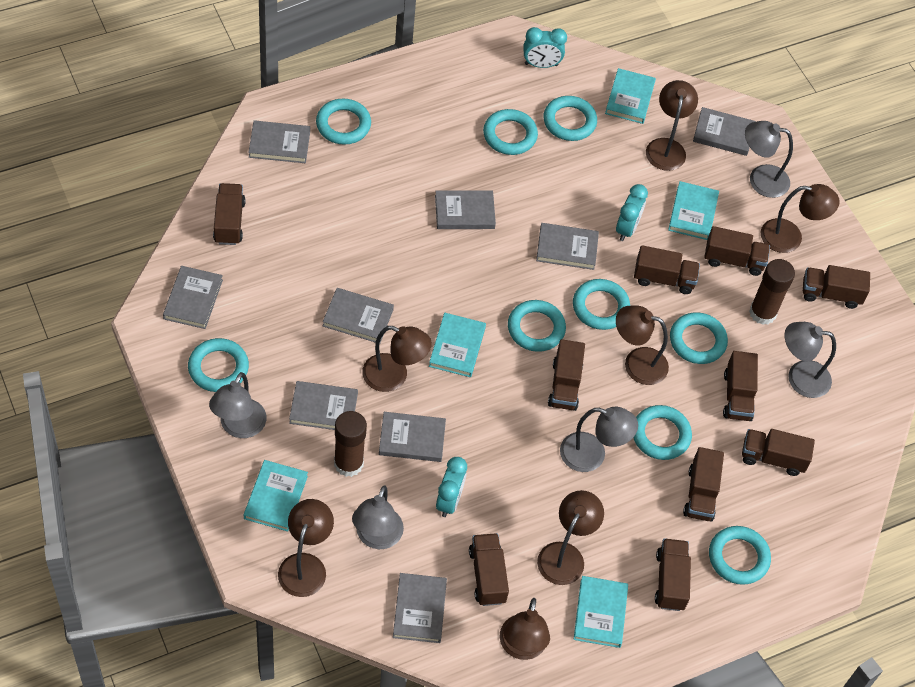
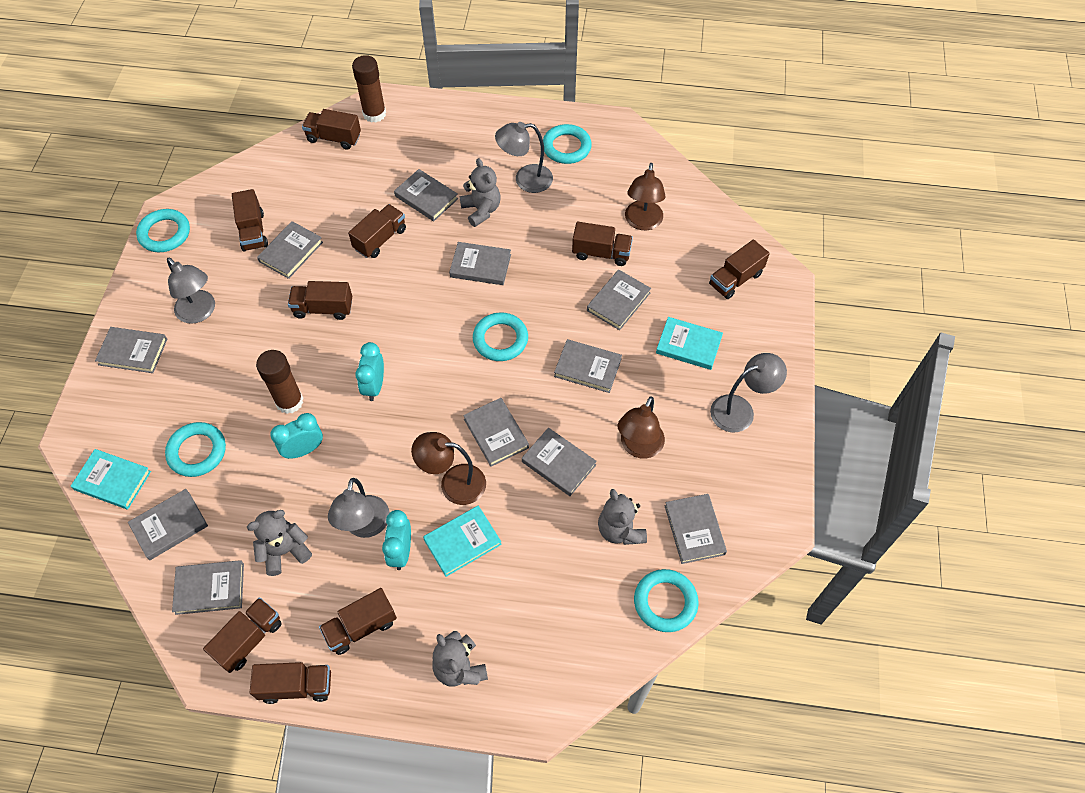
brown lamp: [278,499,334,597] [362,326,432,392] [500,598,550,660] [537,490,604,585] [616,305,669,385] [646,80,698,171] [761,184,840,253] = 7 -> [411,432,486,505] [618,396,665,459] [625,163,665,230] = 3
brown truck: [213,183,246,245] [469,533,509,606] [548,339,585,411] [634,245,700,294] [655,538,691,611] [683,447,724,522] [704,226,770,276] [723,351,758,421] [742,429,815,476] [803,265,870,309] = 10 -> [203,597,282,673] [232,189,268,252] [250,662,331,704] [288,281,352,320] [302,109,361,150] [319,588,397,655] [348,204,406,258] [572,222,633,266] [709,239,770,299] = 9
grey book: [163,266,223,329] [248,120,310,163] [289,381,358,430] [323,288,394,344] [379,412,446,462] [393,573,447,643] [435,190,496,229] [536,223,599,270] [693,107,756,156] = 9 -> [95,327,167,373] [128,489,208,560] [172,560,244,615] [257,221,323,279] [394,169,458,221] [449,242,511,285] [463,398,529,467] [522,428,597,496] [554,339,622,393] [587,270,651,330] [665,494,727,564] = 11
grey lamp: [209,372,266,438] [352,486,404,549] [560,407,638,472] [745,121,793,198] [784,322,836,398] = 5 -> [167,258,215,324] [328,478,390,538] [495,122,553,193] [710,353,787,432] = 4
grey teddy bear: none = 0 -> [247,510,312,576] [432,631,488,687] [460,158,500,227] [598,489,647,545] = 4
turquoise book: [244,460,308,532] [429,313,486,377] [573,576,628,648] [605,68,656,124] [668,181,719,240] = 5 -> [71,449,151,509] [423,506,502,577] [656,317,723,370] = 3
turquoise ring: [188,338,249,392] [316,99,371,145] [483,109,538,155] [508,300,566,352] [543,96,597,141] [573,279,630,330] [633,405,692,460] [670,312,728,364] [709,526,771,585] = 9 -> [136,209,190,252] [165,422,226,477] [473,312,528,361] [543,124,592,164] [634,569,698,632] = 5

